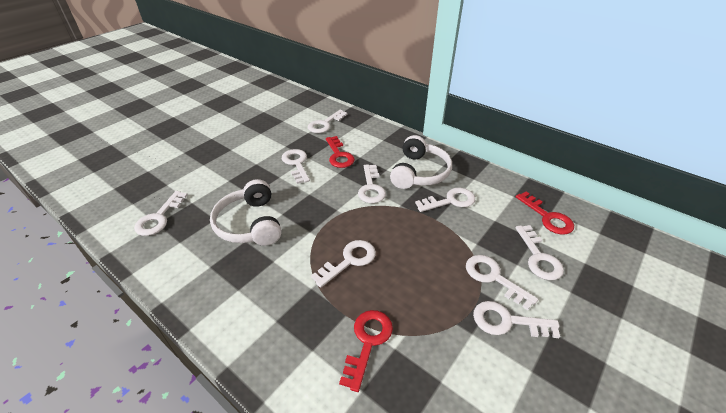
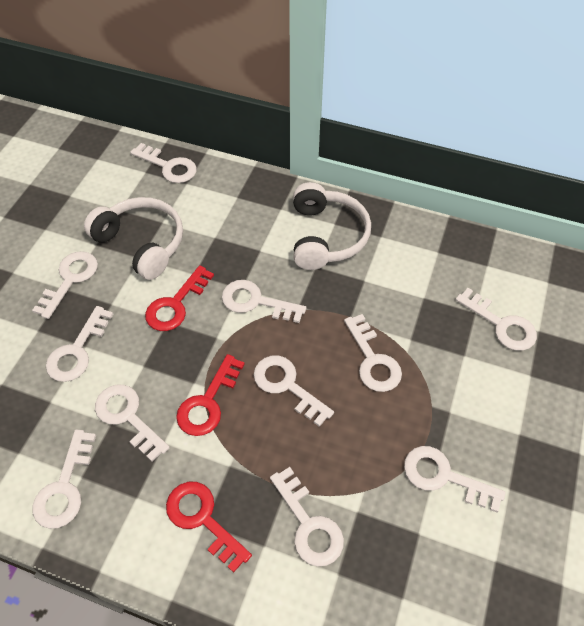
white key: [134,191,188,236] [282,149,310,184] [308,110,348,133] [311,240,376,288] [358,165,386,203] [415,188,475,212] [466,255,538,310] [473,301,560,338] [515,225,564,280] = 9 -> [32,251,98,319] [32,429,96,529] [46,306,113,382] [95,385,170,462] [130,143,197,183] [222,280,306,323] [254,355,334,427] [270,467,344,567] [344,314,402,392] [404,446,506,513] [455,288,537,351] = 11

